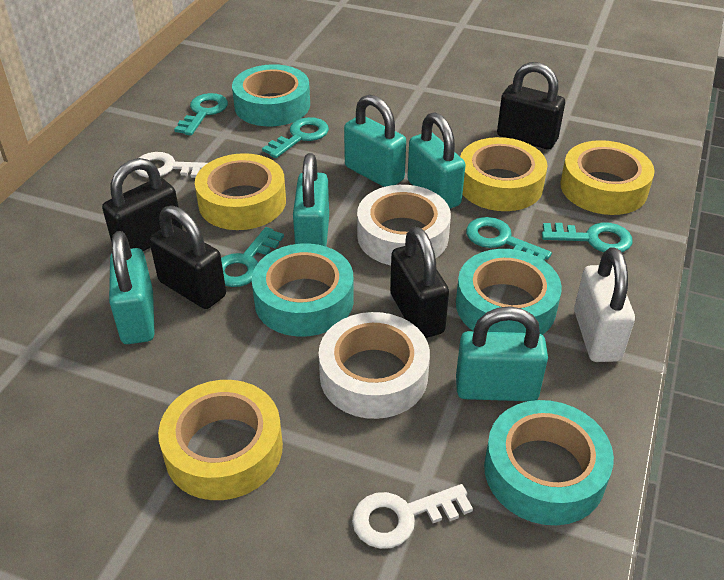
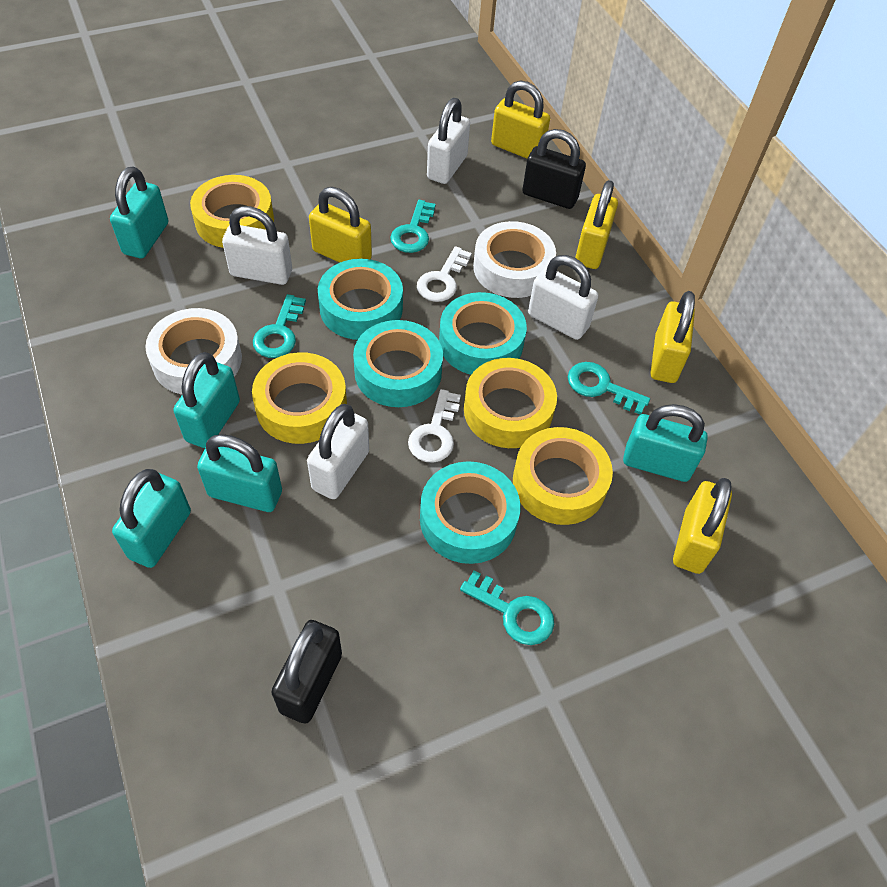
black padlock: [102,158,182,251] [149,205,226,309] [390,227,449,338] [497,62,565,149] = 4 -> [271,620,342,723] [522,129,586,209] = 2
turquoise key: [174,93,228,136] [221,227,284,287] [262,117,329,158] [466,217,552,260] [542,222,632,252] = 5 -> [253,294,306,358] [390,200,436,253] [460,570,554,645] [568,362,650,415] = 4
white padlock: [574,247,635,362] = 1 -> [222,206,292,285] [307,404,369,499] [427,98,470,184] [528,255,598,340] = 4
yellow padlock: none = 0 -> [309,187,372,263] [491,80,550,158] [575,180,618,269] [651,291,695,383] [673,478,732,574] = 5

